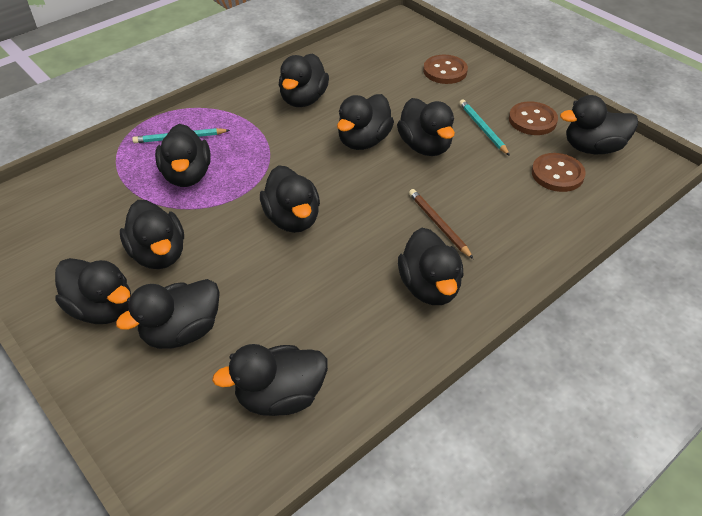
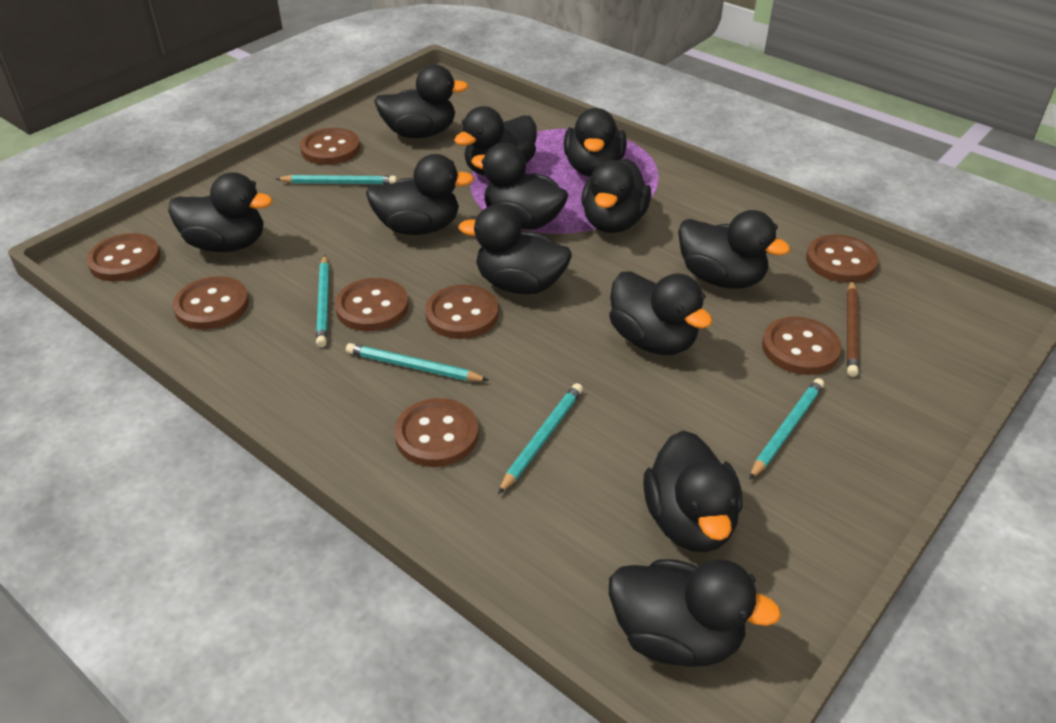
black duck: [55,258,131,324] [116,279,220,349] [120,200,184,269] [155,124,211,187] [212,344,328,416] [260,165,320,233] [279,53,329,107] [337,94,394,150] [397,98,455,156] [398,228,464,305] [560,95,638,154] = 11 -> [168,172,273,252] [366,154,474,235] [374,65,468,138] [454,106,537,176] [459,205,572,294] [471,143,568,230] [564,108,627,177] [582,158,651,233] [609,271,712,355] [609,559,781,667] [643,431,742,552] [678,210,790,289] = 12
brown button: [423,55,468,84] [509,101,558,135] [532,153,586,192] = 3 -> [87,233,160,281] [173,276,249,330] [300,128,360,165] [335,278,409,331] [394,398,479,467] [425,285,499,339] [762,317,842,375] [806,235,878,283] = 8
turquoise pencil: [132,128,230,143] [459,99,510,156] = 2 -> [276,175,397,184] [316,255,329,347] [346,343,489,381] [498,383,583,494] [749,378,824,480] = 5

